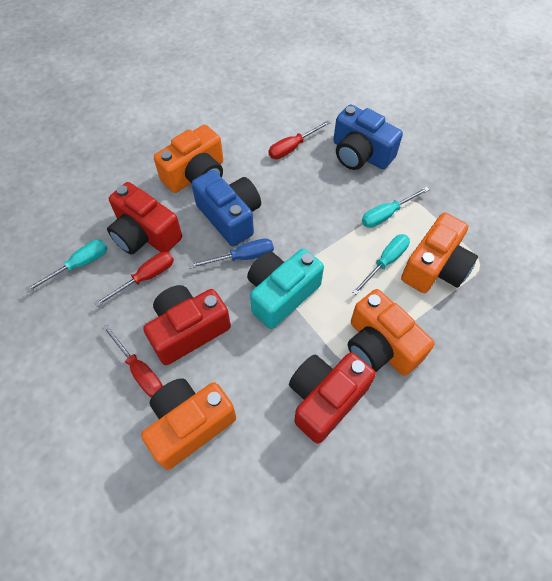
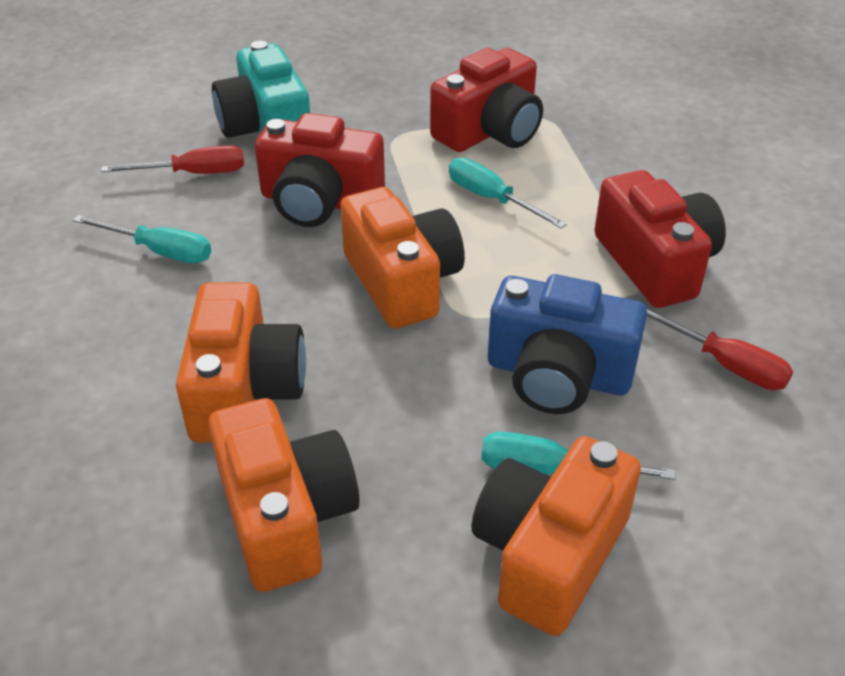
blue camera: [191,170,261,246] [333,105,403,170] = 2 -> [488,274,647,414] = 1
blue screwdriver: [189,238,274,269] = 1 -> none = 0
red screwdriver: [94,252,174,307] [102,325,163,397] [269,120,330,159] = 3 -> [101,146,244,174] [646,309,793,390] = 2

